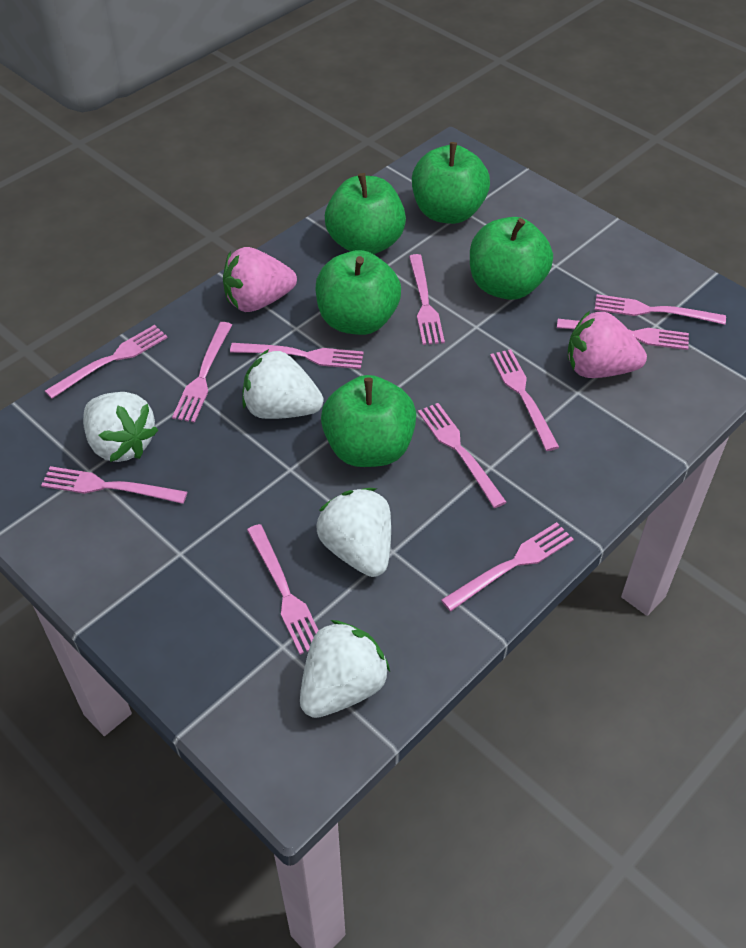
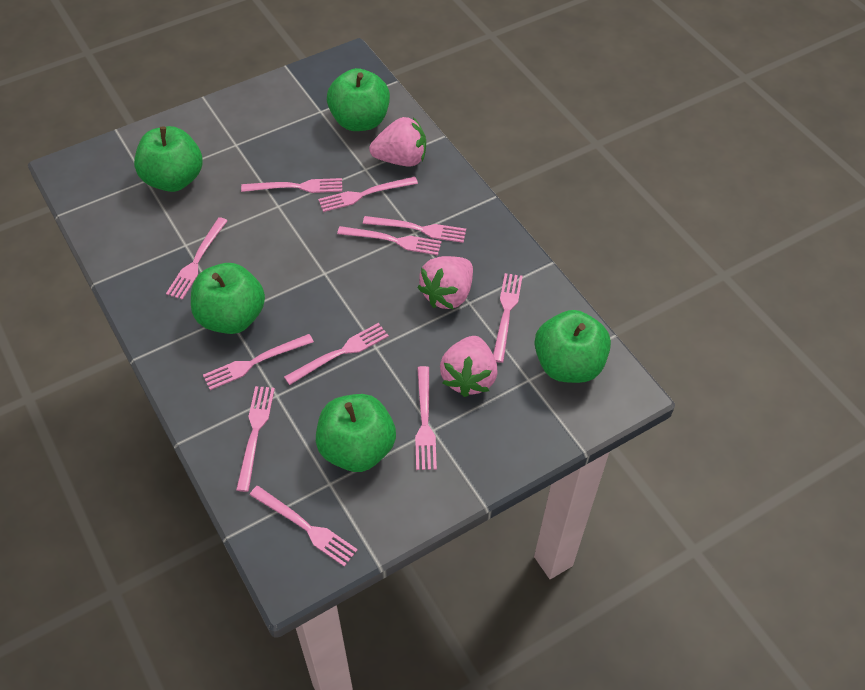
pink strawberry: [223,247,297,312] [568,311,647,378] = 2 -> [369,117,426,166] [417,256,473,309] [440,336,498,397] = 3
white strawberry: [83,392,158,462] [242,349,323,419] [300,620,390,718] [316,488,391,577] = 4 -> none = 0

